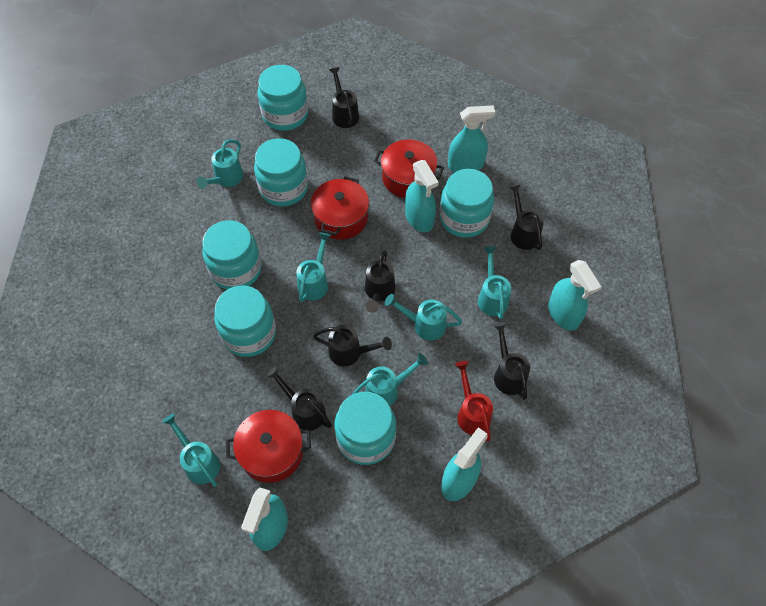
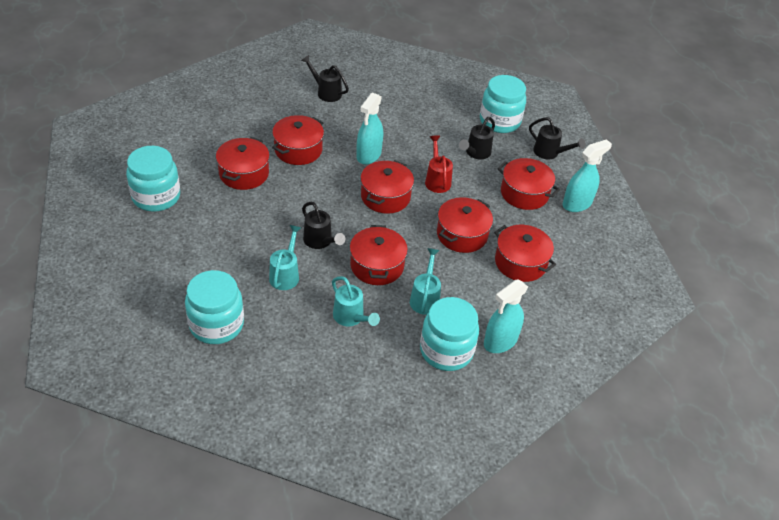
black watering can: [266,367,332,431] [313,325,392,367] [329,67,359,128] [365,250,395,313] [493,322,530,400] [509,184,544,250] = 6 -> [301,55,349,102] [302,202,345,249] [459,117,495,160] [529,117,585,159] = 4
red pot: [226,410,311,483] [311,176,369,240] [374,139,444,198] = 3 -> [216,137,270,190] [272,115,324,165] [350,225,408,285] [360,160,414,214] [437,197,493,253] [494,225,556,282] [497,158,560,210] = 7
turquoise jar: [202,220,262,290] [214,285,276,357] [254,138,308,207] [258,65,308,131] [334,392,396,465] [440,169,494,238] = 6 -> [126,146,180,212] [185,270,244,344] [420,297,479,371] [480,75,526,133] = 4
turquoise spray bottle: [241,488,288,551] [405,160,439,232] [441,427,488,501] [448,105,495,172] [548,260,602,331] = 5 -> [356,93,383,165] [484,279,528,353] [563,139,612,212] = 3
turquoise watering can: [162,413,220,487] [197,140,243,189] [297,232,331,302] [352,353,428,406] [385,294,462,341] [478,246,511,319] = 6 -> [269,225,301,290] [332,276,380,326] [410,248,441,315] = 3

